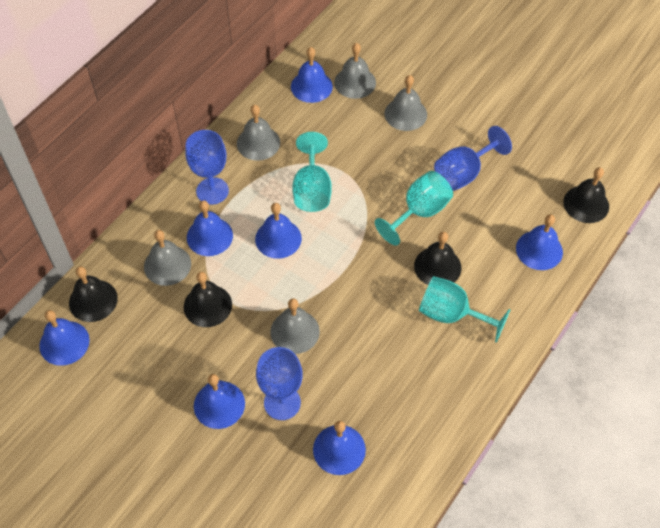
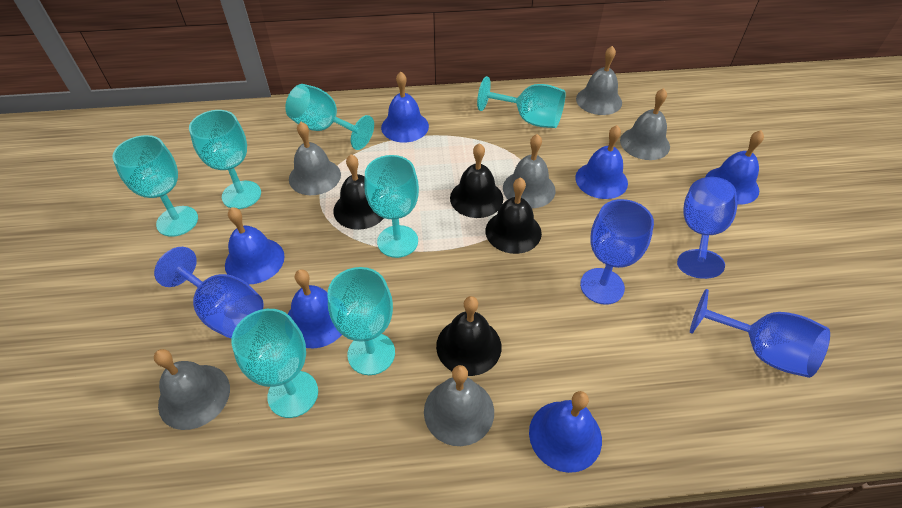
blue bell: [39,310,90,366] [187,200,233,256] [194,374,245,429] [255,203,302,259] [291,47,333,103] [313,421,366,475] [516,215,563,270] = 7 -> [225,207,285,284] [288,269,342,349] [381,72,429,142] [529,391,602,473] [575,125,628,199] [705,130,764,204] = 6
blue goblet: [185,130,229,205] [256,347,303,420] [434,126,512,191] = 3 -> [154,247,264,338] [580,199,654,305] [677,177,737,279] [690,289,830,378] = 4
grey bell: [144,230,191,286] [237,105,280,161] [270,299,320,354] [334,43,376,99] [385,75,427,131] = 5 -> [154,349,230,430] [289,122,341,195] [424,365,494,446] [503,134,556,208] [576,46,622,115] [620,88,670,160] = 6
turquoise goblet: [292,132,332,212] [375,171,453,246] [419,276,510,343] = 3 -> [112,135,198,237] [189,110,261,209] [231,309,318,418] [285,84,374,150] [328,267,395,375] [364,155,419,258] [477,76,565,128] = 7

